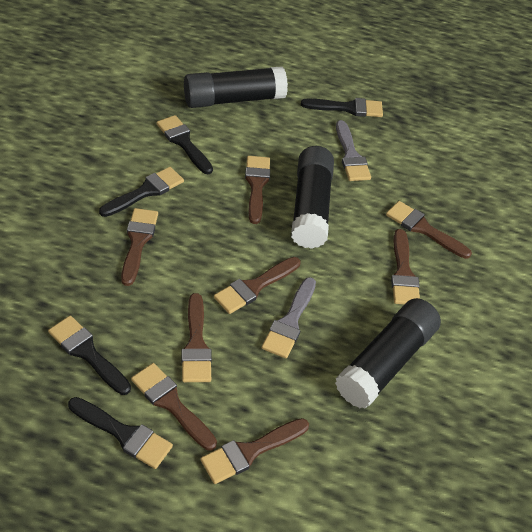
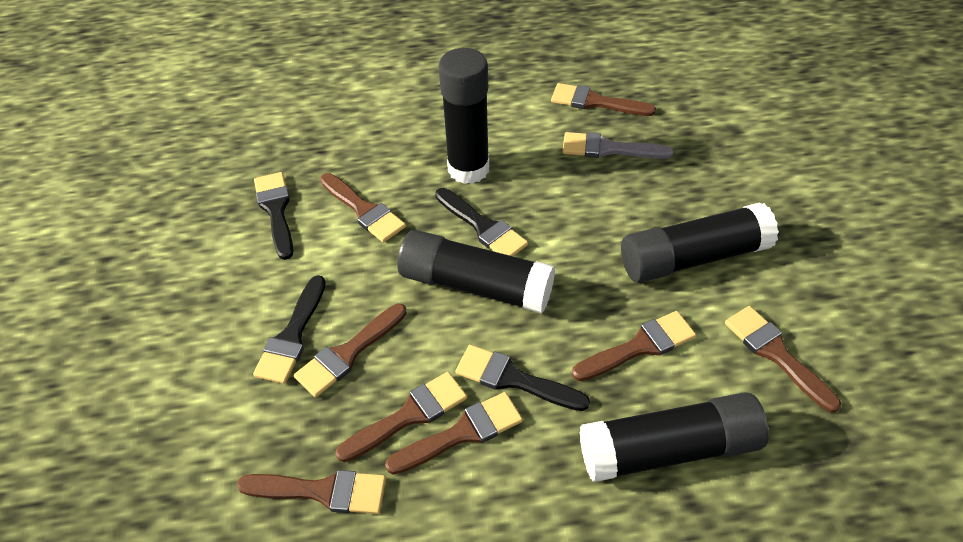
black brush: [48,316,131,395] [68,397,173,469] [99,167,184,217] [156,115,213,175] [301,98,383,117] = 5 -> [253,275,326,384] [254,172,293,260] [435,188,528,256] [455,345,590,411] = 4
black glue stick: [184,66,288,108] [291,146,334,249] [335,298,441,409] = 3 -> [398,230,555,314] [438,48,489,184] [579,392,769,482] [621,202,779,283] = 4
grey brush: [262,277,316,358] [336,120,371,181] = 2 -> [562,132,673,159] = 1

